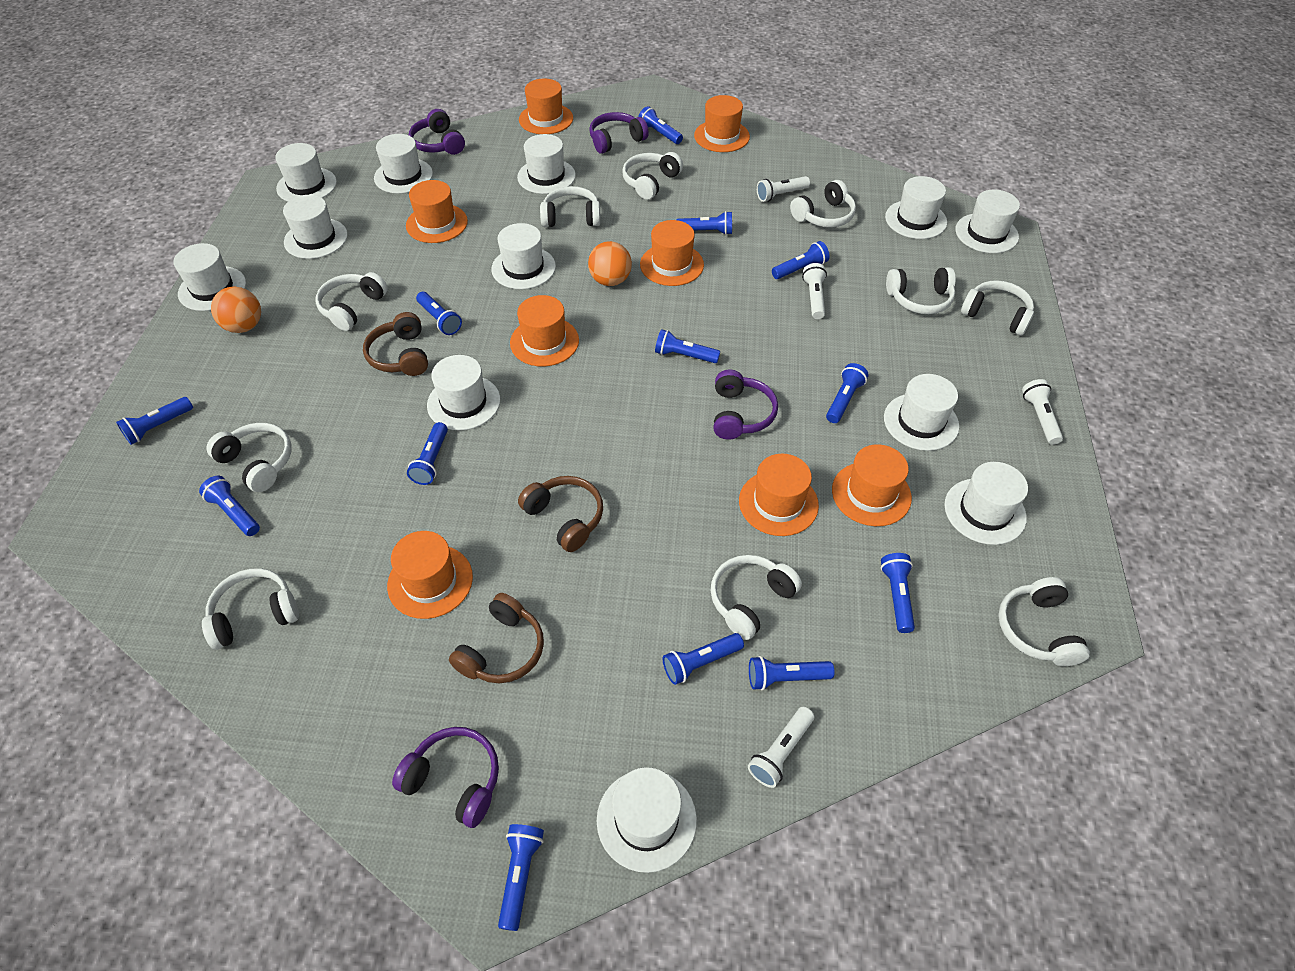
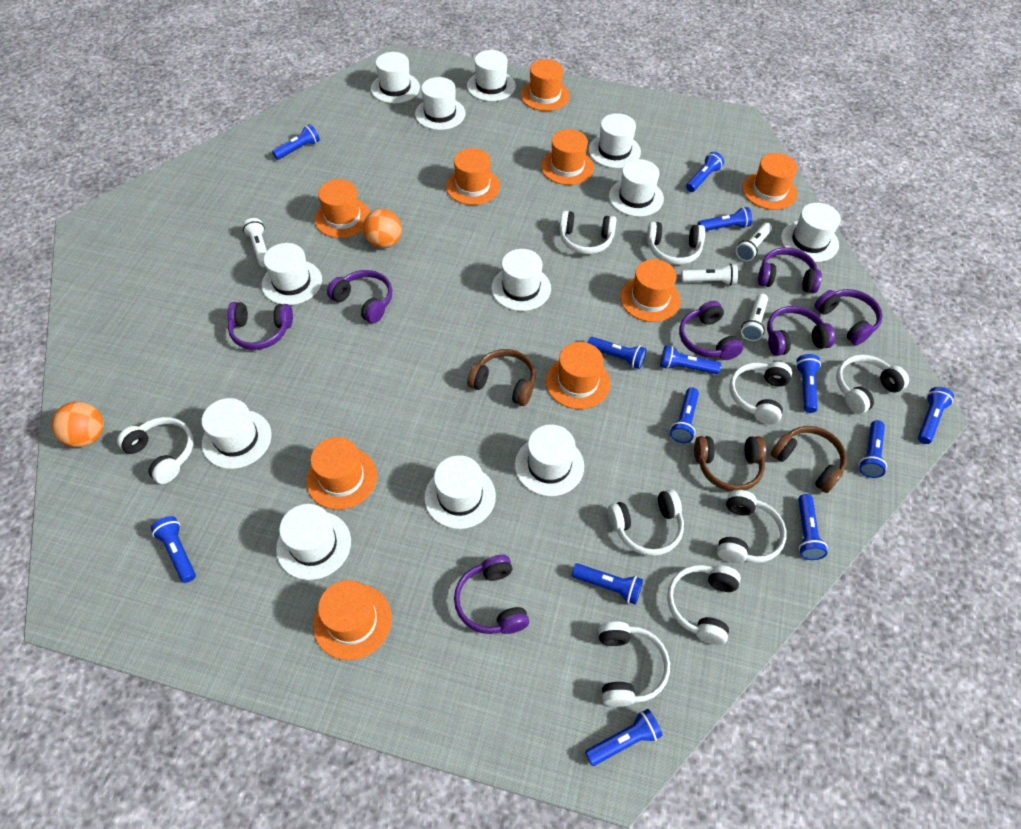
orange hat: [387,531,473,619] [406,180,468,243] [510,295,579,367] [519,79,573,134] [640,220,704,286] [694,95,750,152] [739,454,819,536] [832,444,912,526] = 8 -> [306,437,377,510] [313,580,392,660] [314,179,371,238] [446,148,500,205] [521,59,570,111] [541,129,594,185] [546,342,611,409] [620,259,681,322] [742,153,798,210] = 9
purple headphones: [392,727,499,828] [409,109,465,155] [589,112,649,154] [714,370,778,440] = 4 -> [227,302,293,350] [327,270,392,324] [454,555,529,634] [679,301,743,360] [758,247,822,293] [767,306,835,356] [814,289,883,345] = 7
white headphones: [202,568,299,650] [206,423,292,492] [315,272,388,331] [540,186,601,227] [622,152,683,200] [711,555,802,640] [790,180,856,228] [886,267,956,314] [961,280,1034,336] [998,577,1090,666] = 10 -> [117,417,194,484] [560,211,616,254] [598,621,670,707] [608,489,684,556] [647,222,705,265] [667,565,741,645] [717,490,787,563] [729,362,792,425] [836,355,909,414] = 9

